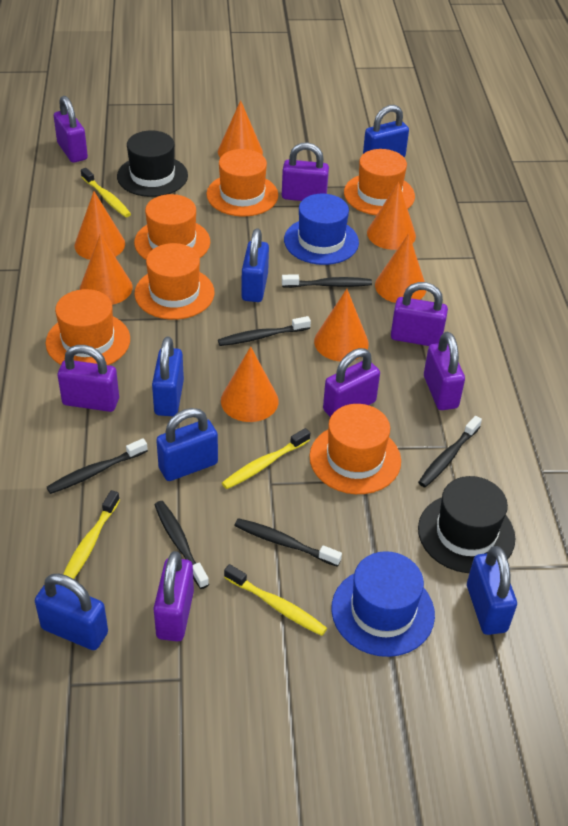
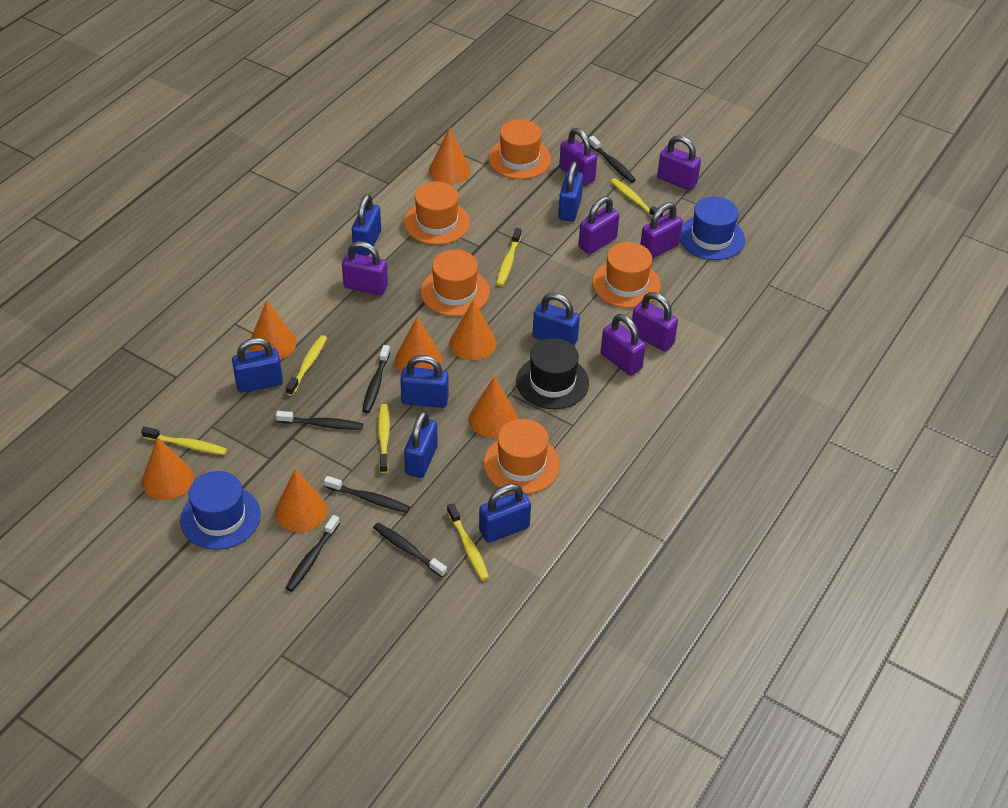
black hat: [117,130,188,197] [418,476,515,573] = 2 -> [516,338,589,409] = 1
blue padlock: [35,574,108,650] [152,337,184,416] [156,408,218,481] [241,228,269,302] [363,105,409,157] [467,546,517,635] = 6 -> [232,338,283,393] [352,194,381,256] [400,355,449,408] [404,411,438,478] [479,484,531,543] [533,293,580,346] [558,161,583,221] = 7
orange hat: [46,289,130,365] [134,194,210,260] [135,243,215,320] [206,149,278,217] [309,404,401,494] [344,149,415,215] = 6 -> [404,181,470,245] [421,250,490,316] [484,419,560,494] [488,119,551,179] [592,242,661,308] = 5
yellow toothbrush: [63,490,120,579] [81,168,131,217] [222,428,310,489] [224,564,327,636] = 4 -> [141,427,227,455] [286,335,327,396] [378,404,390,473] [447,503,489,581] [496,228,521,286] [610,178,663,218] = 6

